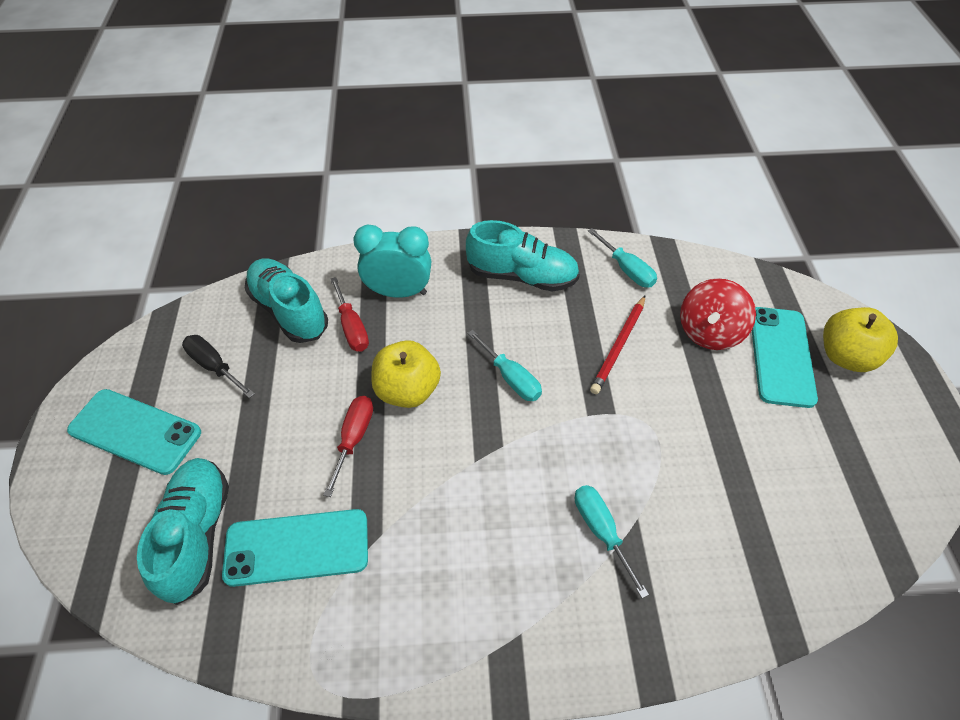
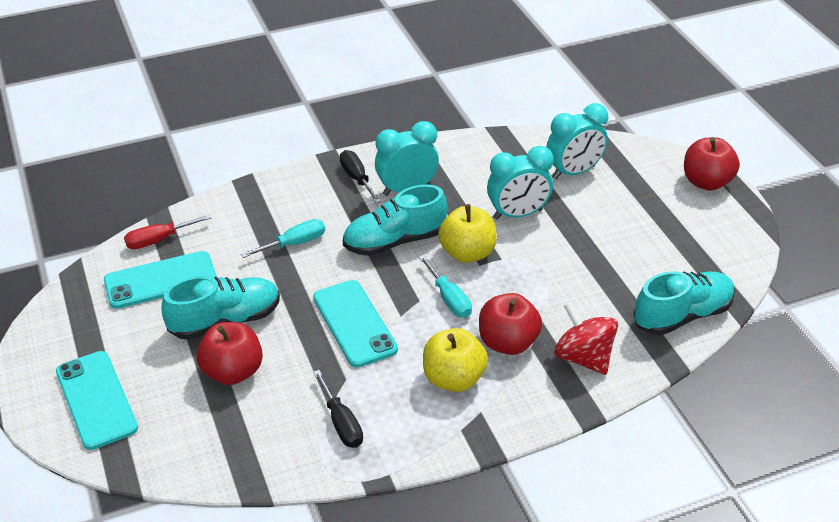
black screwdriver: [182,335,255,398] = 1 -> [313,370,363,448] [340,150,381,203] = 2
red apple: none = 0 -> [196,322,263,385] [479,293,542,355] [684,137,740,191] = 3
red pencil: [590,296,645,394] = 1 -> none = 0
red screwdriver: [323,396,373,497] [330,277,369,352] = 2 -> [124,214,212,249] = 1
turquoise clock: [354,224,431,298] = 1 -> [375,121,439,196] [487,146,554,220] [546,103,608,179] = 3
turquoise screwdriver: [468,330,542,401] [575,485,649,598] [588,228,657,288] = 3 -> [241,219,325,258] [419,255,472,318] = 2

